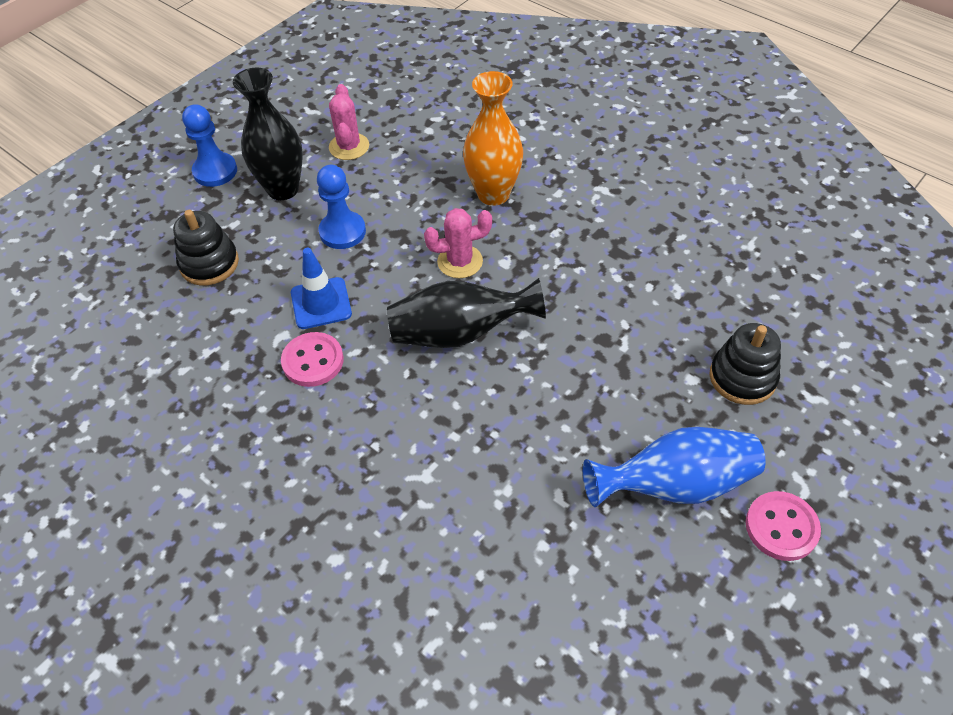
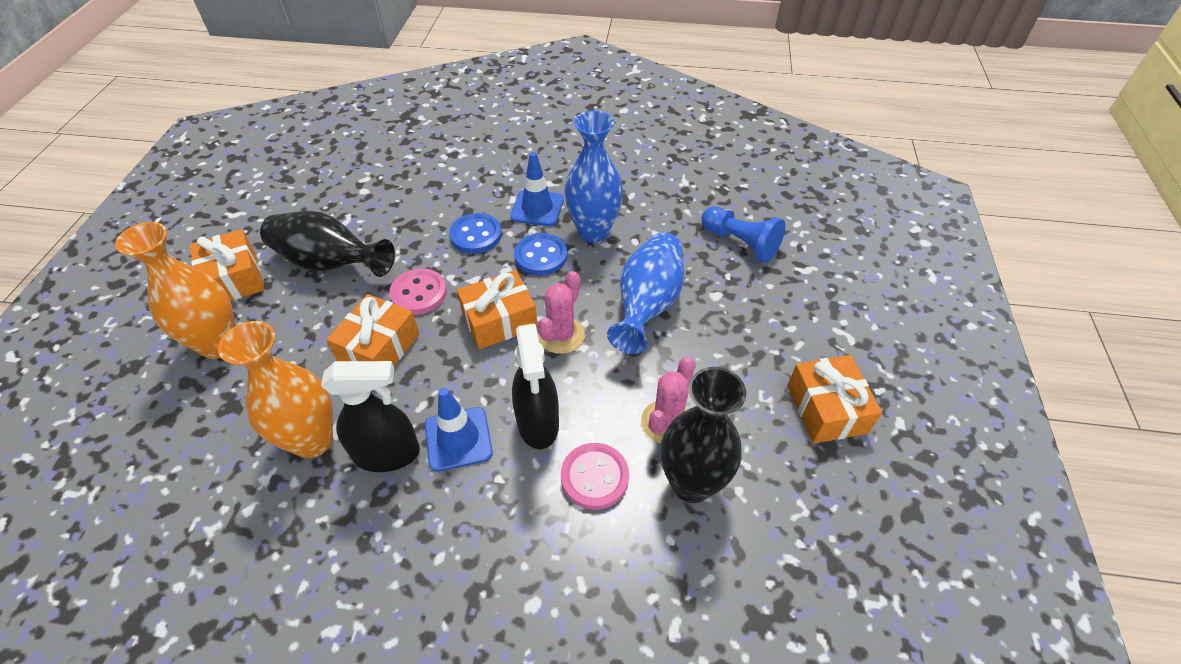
black spray bottle: none = 0 -> [321,361,420,472] [512,323,559,449] = 2
black stacking toy: [173,210,239,285] [709,323,781,405] = 2 -> none = 0
blue button: none = 0 -> [449,213,502,254] [514,233,567,276] = 2
blue pawn: [182,104,237,187] [317,165,366,249] = 2 -> [701,206,785,263] = 1
blue traffic cone: [291,248,352,329] = 1 -> [425,387,493,472] [510,152,564,226] = 2
blue vase: [583,427,765,507] = 1 -> [564,111,623,243] [607,232,684,354] = 2
orange gift: none = 0 -> [190,229,264,301] [326,294,420,366] [457,270,538,349] [787,355,882,443] = 4
orange vase: [463,71,523,206] = 1 -> [115,222,235,359] [218,321,333,458] = 2

